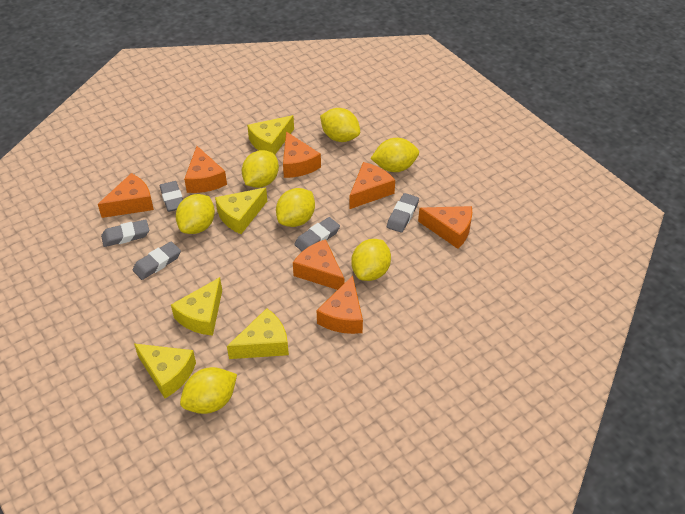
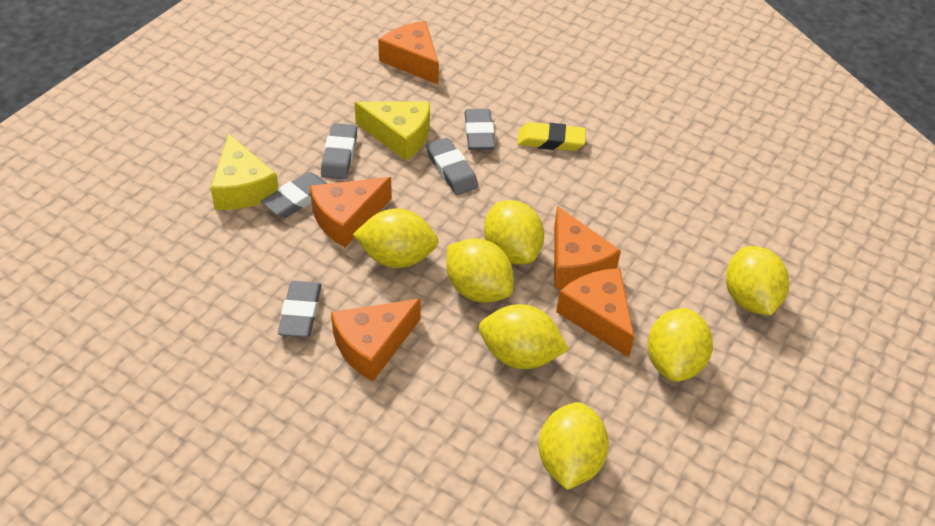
orange cheese: [98,173,154,218] [184,146,227,193] [283,132,321,178] [293,239,345,290] [317,275,363,334] [349,162,395,209] [418,206,472,249] = 7 -> [310,177,392,247] [331,298,421,381] [378,21,439,85] [554,206,621,289] [556,268,634,357] = 5
yellow cheese: [134,344,196,398] [171,277,222,336] [215,188,267,234] [227,308,289,359] [247,115,294,154] = 5 -> [210,133,278,210] [355,102,430,161] = 2
yellow eraser: none = 0 -> [517,122,586,151] = 1

